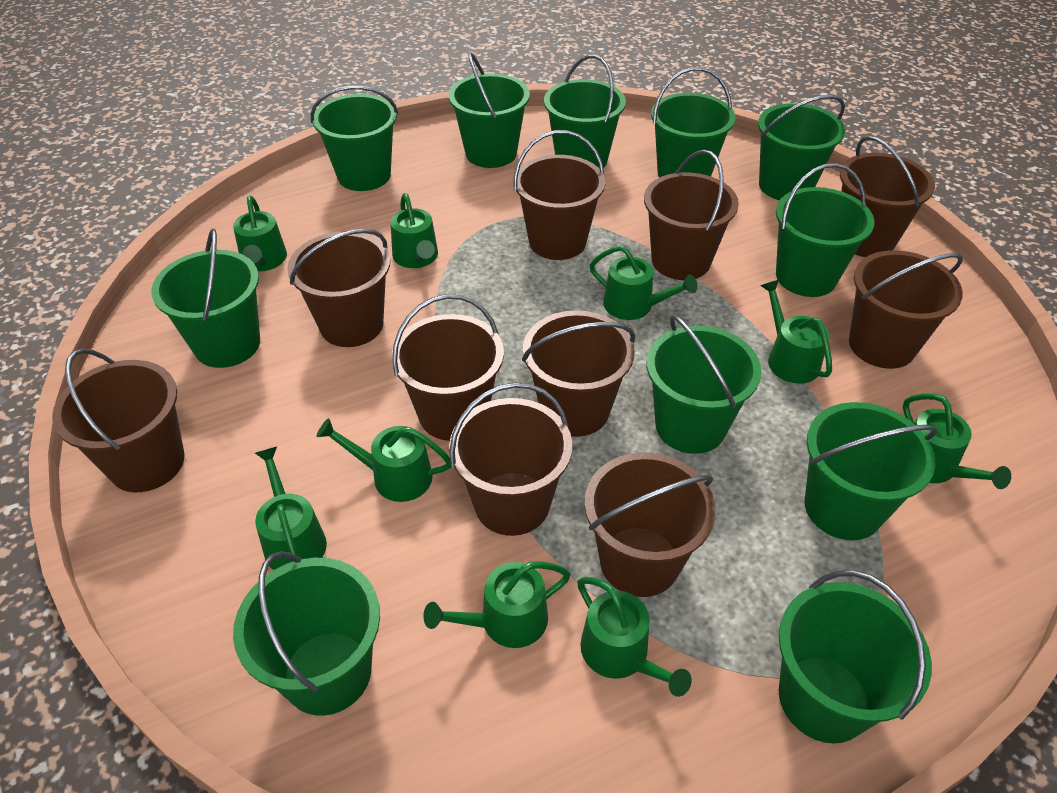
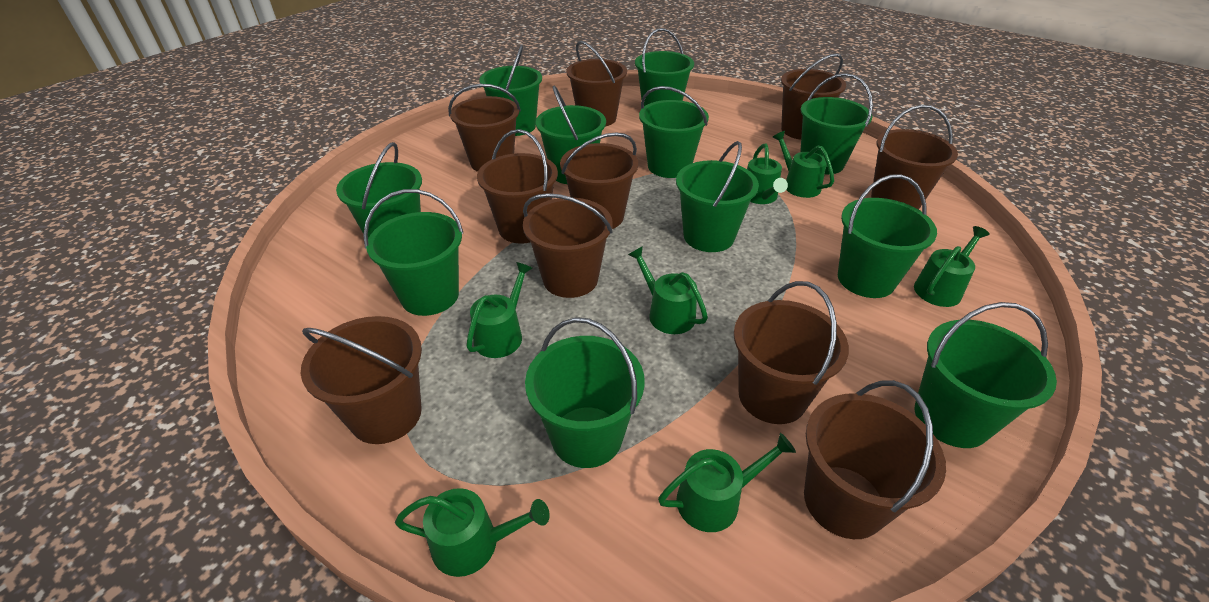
green watering can: [233,195,287,271] [255,447,327,570] [316,418,451,502] [390,193,438,268] [423,561,571,648] [577,577,692,697] [590,246,697,320] [760,280,832,384] [903,393,1011,489] = 9 -> [395,488,550,577] [466,262,533,358] [628,246,708,334] [658,433,796,532] [747,143,788,204] [773,131,834,198] [914,226,990,307] = 7

